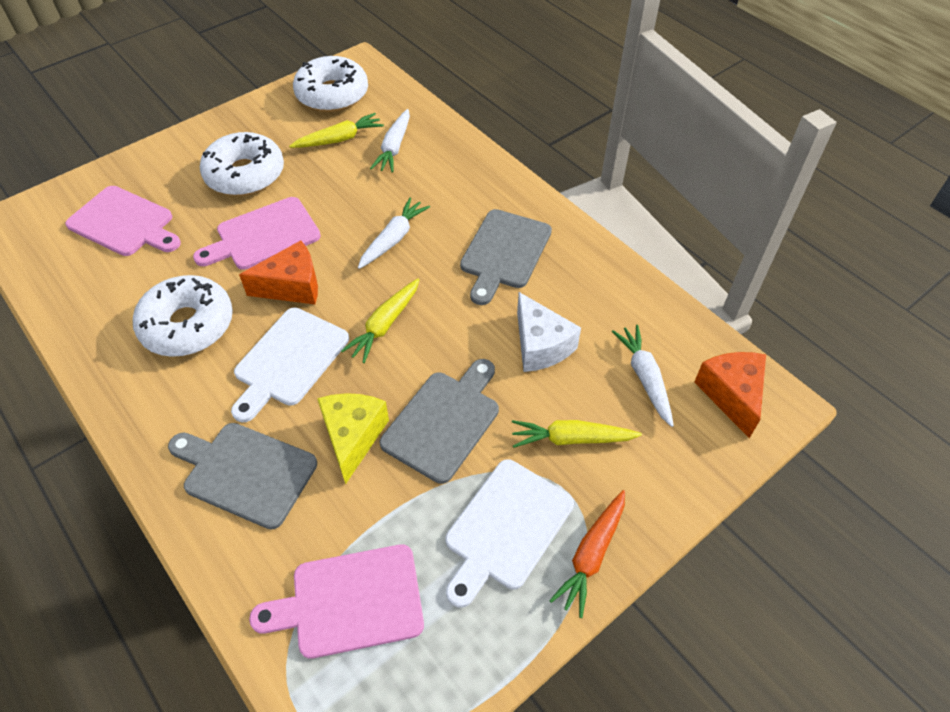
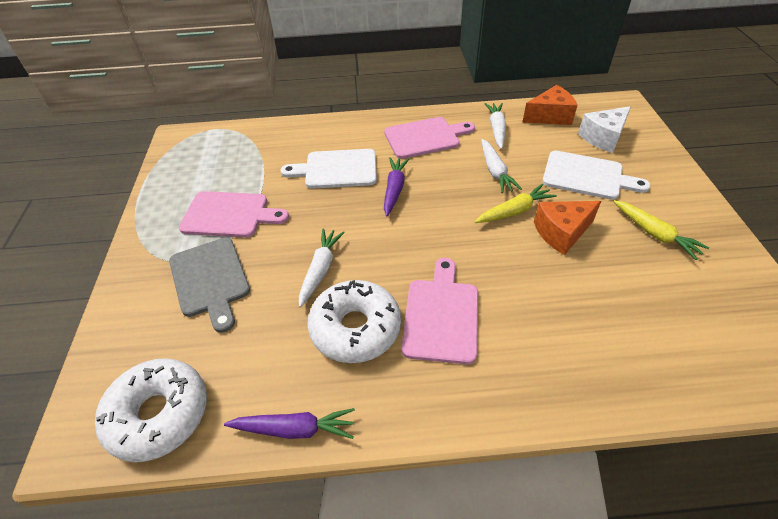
grey cutting board: [168,423,317,529] [380,359,499,484] [460,209,552,305] = 3 -> [169,237,250,333] = 1
orange carrot: [549,490,625,618] = 1 -> none = 0
purple carrot: none = 0 -> [224,408,355,439] [384,157,409,216] = 2
white donut: [133,275,233,357] [200,132,284,196] [293,56,368,112] = 3 -> [95,358,207,462] [308,280,401,363] = 2
yellow carrot: [289,113,384,148] [341,278,420,363] [512,420,642,448] = 3 -> [475,184,557,223] [613,200,709,260] = 2
yellow cheese: [317,393,389,484] = 1 -> none = 0

